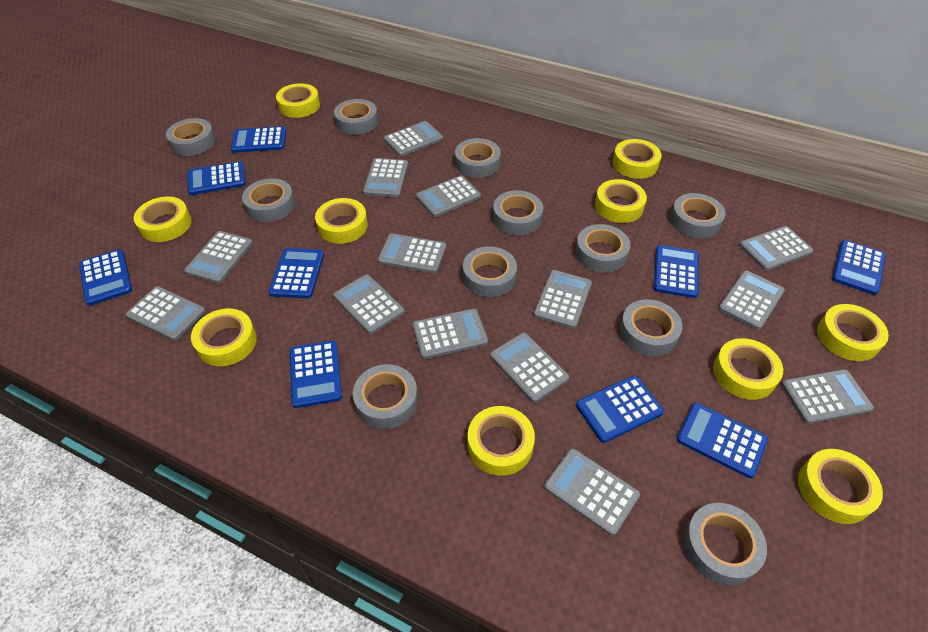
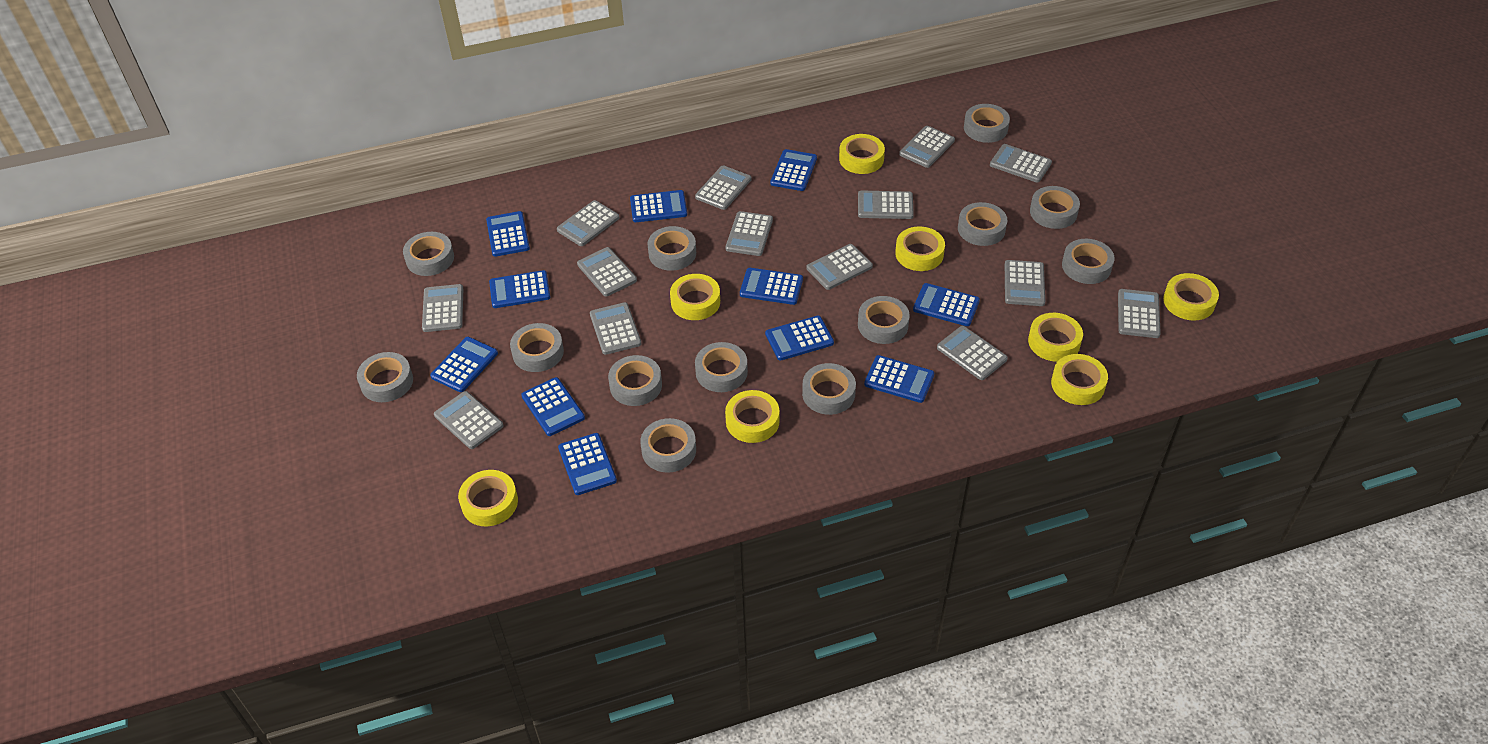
blue calculator: [79,249,132,306] [187,161,246,195] [231,126,286,153] [269,248,324,298] [290,340,342,408] [576,375,664,443] [654,245,699,298] [677,403,768,478] [832,240,886,295] = 9 -> [430,337,498,392] [486,211,530,257] [489,270,550,308] [521,377,585,436] [558,433,617,495] [630,190,687,222] [740,268,803,305] [765,316,834,361] [770,149,817,191] [864,355,934,403] [913,283,980,326] = 11
grey tape: [166,118,216,156] [242,178,295,222] [334,99,378,135] [353,364,418,429] [455,138,501,178] [463,246,517,297] [493,190,543,235] [575,224,631,273] [619,299,683,356] [670,193,726,238] [683,503,767,585] = 11 -> [357,352,413,402] [403,232,454,276] [510,323,564,372] [608,355,662,406] [640,418,696,473] [647,226,696,271] [695,342,748,392] [802,363,856,415] [858,296,910,344] [958,202,1007,246] [964,104,1010,143] [1030,186,1080,229] [1062,239,1115,284] = 13
yellow tape: [134,197,192,242] [191,308,257,366] [276,83,320,118] [315,198,368,244] [468,406,535,476] [595,179,647,223] [612,139,661,179] [713,338,783,400] [798,449,883,524] [817,304,889,361] = 10 -> [458,470,518,526] [670,274,720,320] [725,390,780,443] [839,134,885,174] [895,226,945,271] [1028,313,1083,362] [1051,354,1108,405] [1163,273,1219,321] = 8

